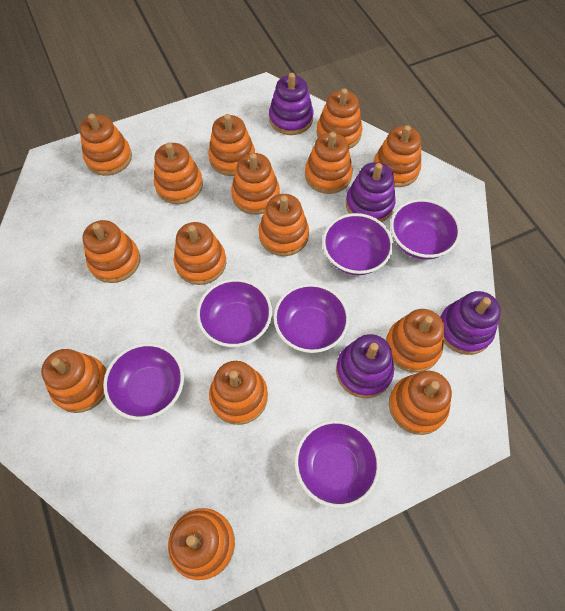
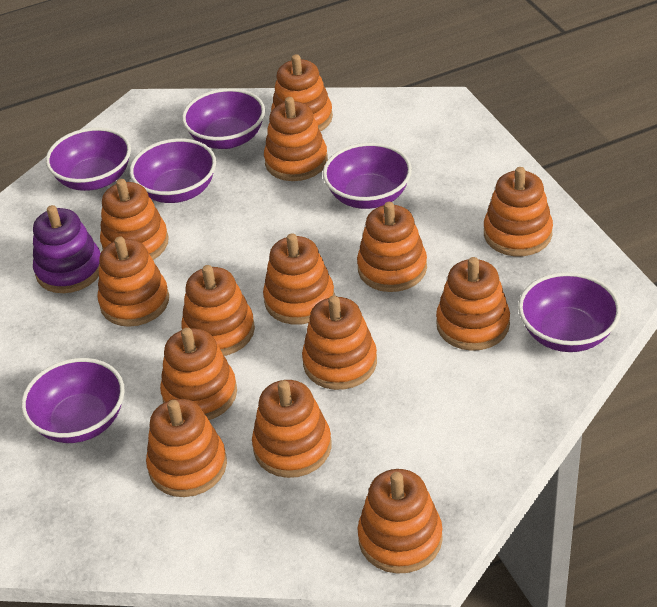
orange stacking toy: [41,349,107,413] [79,114,132,176] [83,220,140,283] [154,143,203,204] [168,508,235,580] [174,222,226,285] [208,114,255,176] [209,361,268,425] [231,153,280,215] [259,194,309,256] [305,132,353,194] [317,88,362,149] [374,125,421,187] [386,309,445,373] [389,371,452,435] = 15 -> [97,237,169,327] [100,179,169,260] [146,399,227,497] [160,328,237,420] [181,265,255,356] [252,380,332,478] [263,233,335,325] [264,97,328,181] [271,54,333,132] [302,295,377,390] [357,202,427,292] [357,469,443,574] [436,257,510,351] [484,167,553,256] = 14
purple stacking toy: [269,73,314,135] [336,334,394,398] [346,162,396,222] [440,291,501,355] = 4 -> [33,205,101,293] = 1

